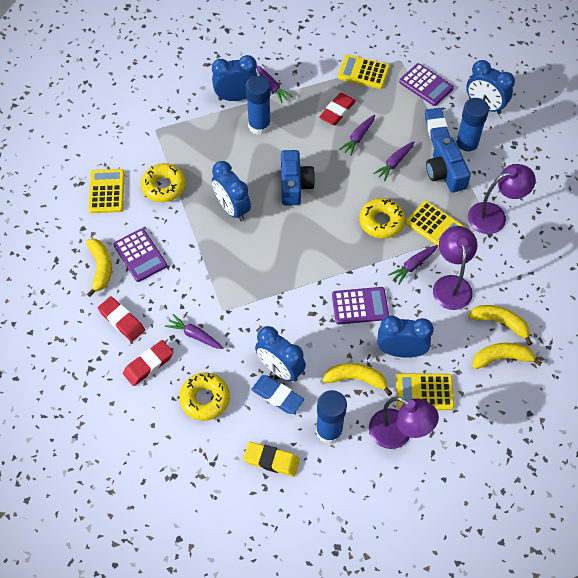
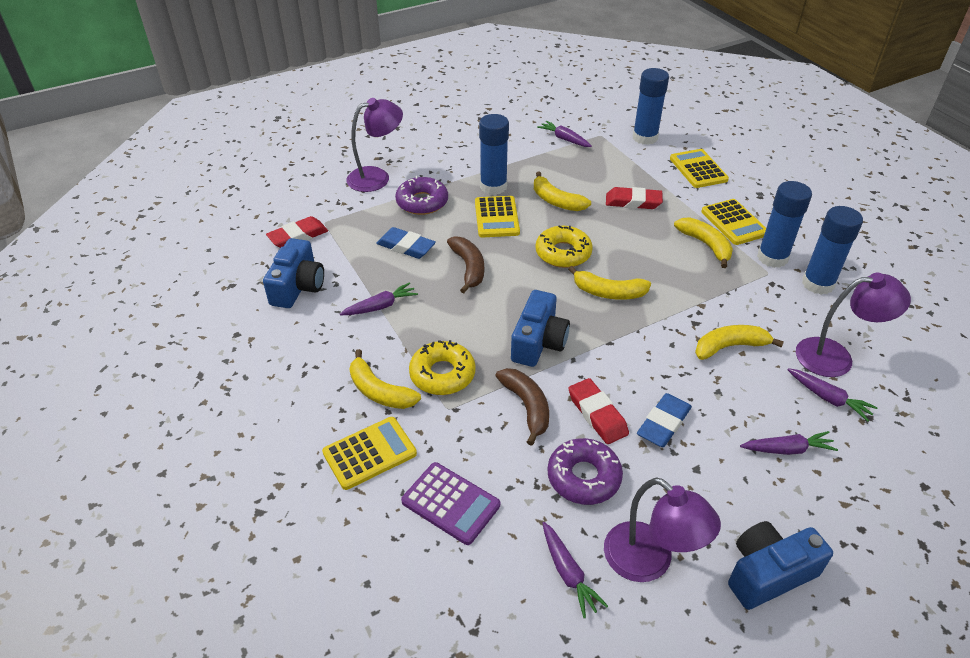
blue camera: [281,150,315,206] [426,137,471,193] = 2 -> [263,238,324,308] [511,290,570,367] [728,521,833,610] = 3
blue clock: [212,55,257,101] [212,161,251,222] [255,326,306,382] [377,315,434,358] [466,60,515,114] = 5 -> none = 0
blue glue stick: [246,76,271,135] [316,390,347,444] [456,98,489,157] = 3 -> [479,114,509,195] [633,68,669,145] [757,181,812,268] [802,206,863,295] = 4
brown banana: none = 0 -> [447,236,484,293] [496,368,549,446] = 2
purple calculator: [113,228,167,282] [332,287,389,324] [399,63,454,106] = 3 -> [401,462,500,545] = 1
purple donut: none = 0 -> [395,176,448,215] [547,438,623,505] = 2
yellow banana: [86,239,112,297] [323,363,392,396] [468,305,533,345] [472,343,542,370] = 4 -> [349,349,421,409] [534,171,591,211] [568,266,651,300] [674,217,733,268] [695,325,784,360] = 5
yellow donut: [141,163,186,202] [179,373,230,421] [359,198,405,238] = 3 -> [409,340,476,395] [535,226,593,268] = 2
yellow eraser: [243,442,300,477] = 1 -> none = 0

